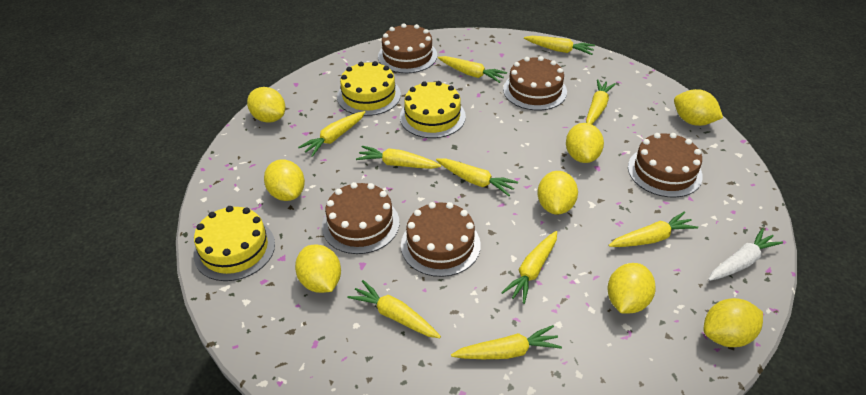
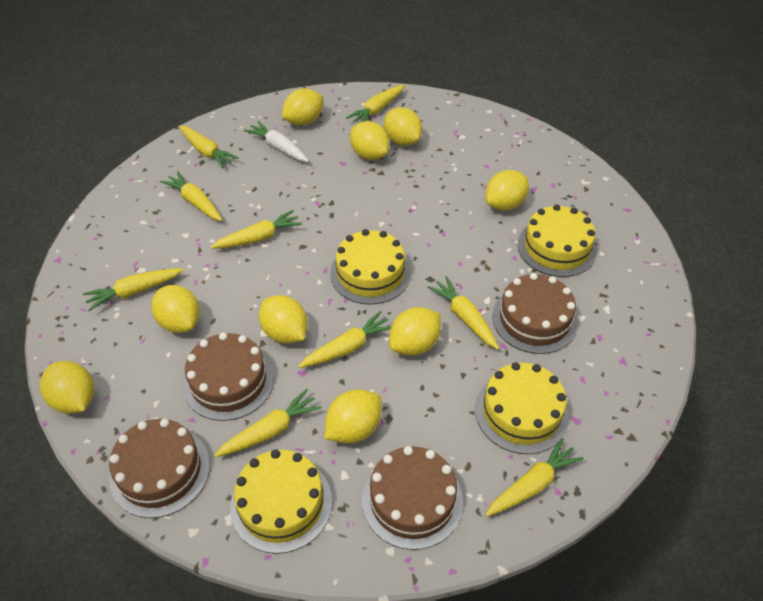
brown cake: [322,182,399,254] [378,23,437,73] [401,202,481,277] [503,56,567,110] [628,133,703,198] = 5 -> [109,418,210,518] [183,332,274,421] [362,446,463,550] [492,273,578,354] = 4
yellow cake: [194,206,275,281] [337,61,401,116] [400,81,466,138] = 3 -> [230,449,332,554] [330,229,411,305] [475,362,569,454] [518,204,597,277] = 4
yellow carrot: [298,111,365,157] [347,280,441,338] [356,146,441,169] [436,159,518,196] [438,56,507,83] [451,325,562,359] [501,231,557,304] [524,36,595,55] [586,79,616,124] [608,212,698,247] = 10 -> [83,268,184,311] [160,171,222,221] [179,125,239,169] [211,210,302,249] [214,389,322,457] [298,311,391,368] [346,85,405,122] [427,276,499,350] [485,438,584,516] = 9
yellow lemon: [247,87,285,123] [264,159,305,201] [295,244,341,293] [537,171,578,215] [566,123,604,163] [608,263,656,314] [674,89,723,126] [704,298,763,347] = 8 -> [40,361,94,414] [151,285,200,333] [259,295,308,344] [282,88,323,126] [325,390,382,443] [350,121,389,160] [384,107,422,146] [389,307,441,356] [485,170,529,211] = 9

